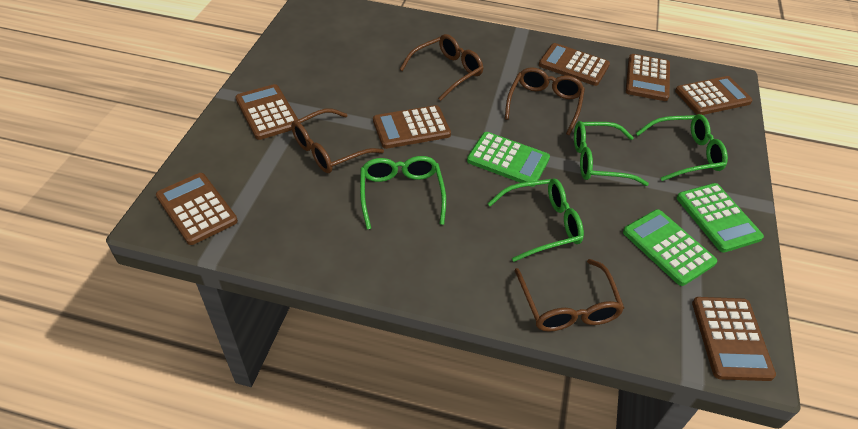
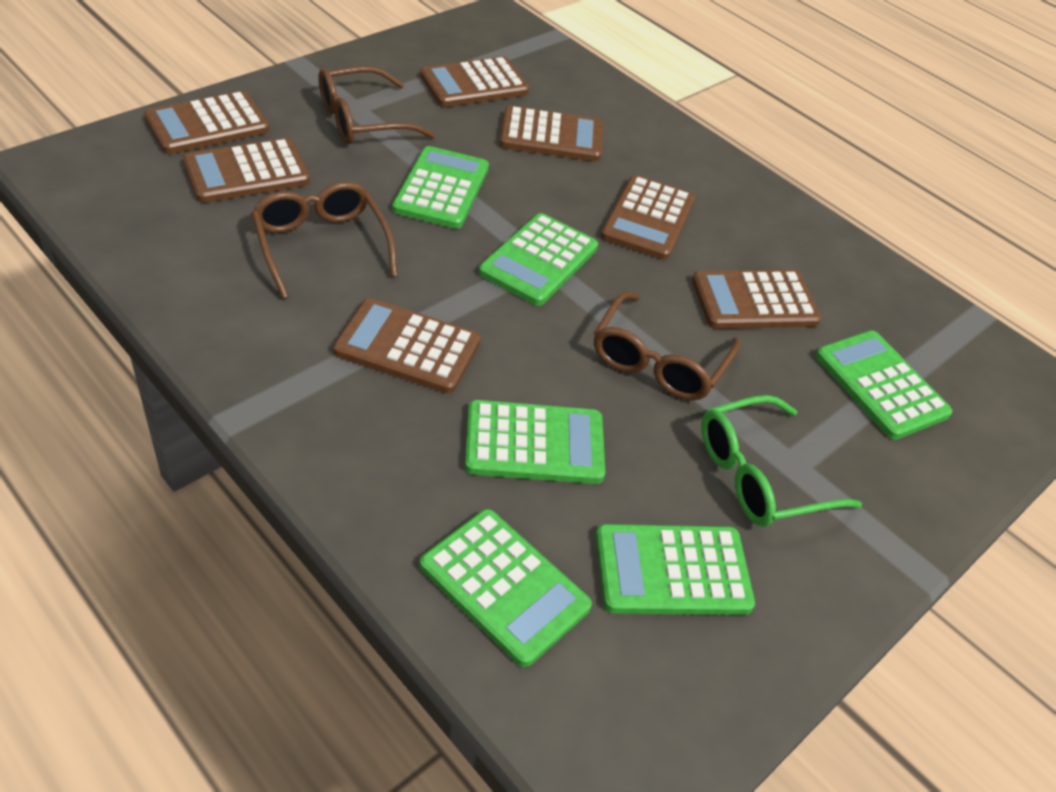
brown glasses: [291,108,384,173] [400,34,483,101] [505,67,585,135] [514,259,624,332] = 4 -> [251,182,398,299] [318,66,436,145] [594,291,741,400] = 3
green calculator: [467,132,550,187] [623,209,717,286] [677,183,764,253] = 3 -> [392,146,489,229] [420,509,592,667] [465,400,605,484] [479,213,598,306] [596,524,755,615] [815,331,952,440] = 6
green glasses: [360,156,446,229] [487,178,584,262] [574,121,649,186] [636,114,728,181] = 4 -> [701,395,862,527] = 1

